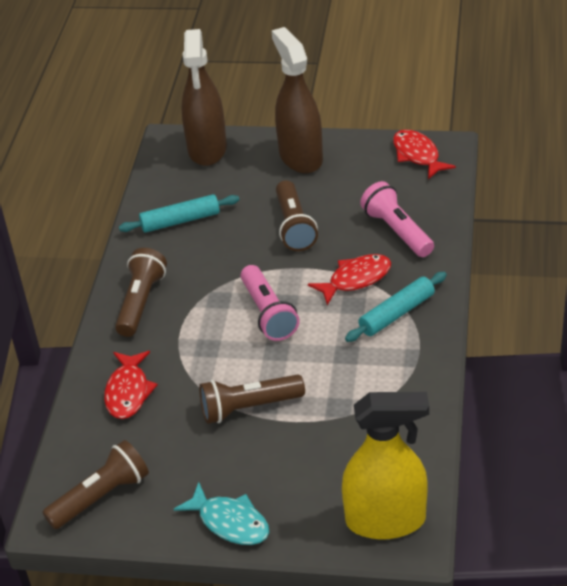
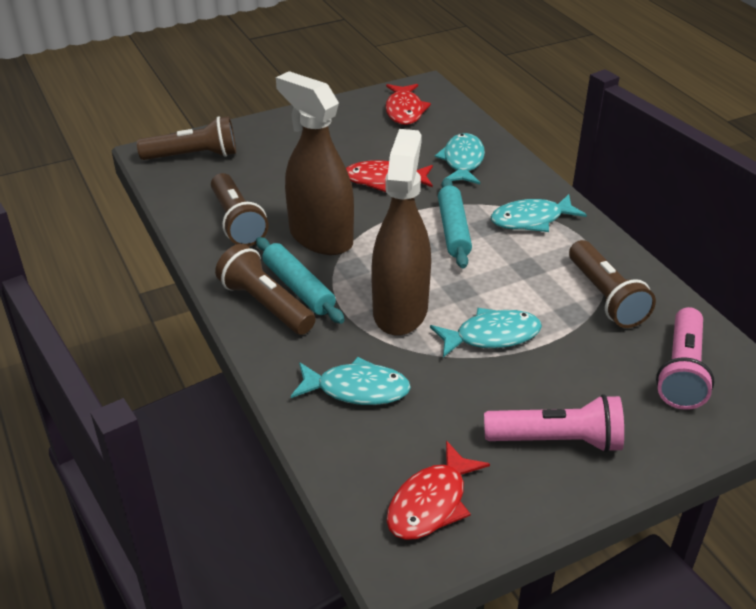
turquoise fish: [174,482,269,545] = 1 -> [291,357,411,405] [430,308,542,357] [435,133,485,184] [491,194,587,232] = 4
yellow spray bottle: [342,392,429,540] = 1 -> none = 0

